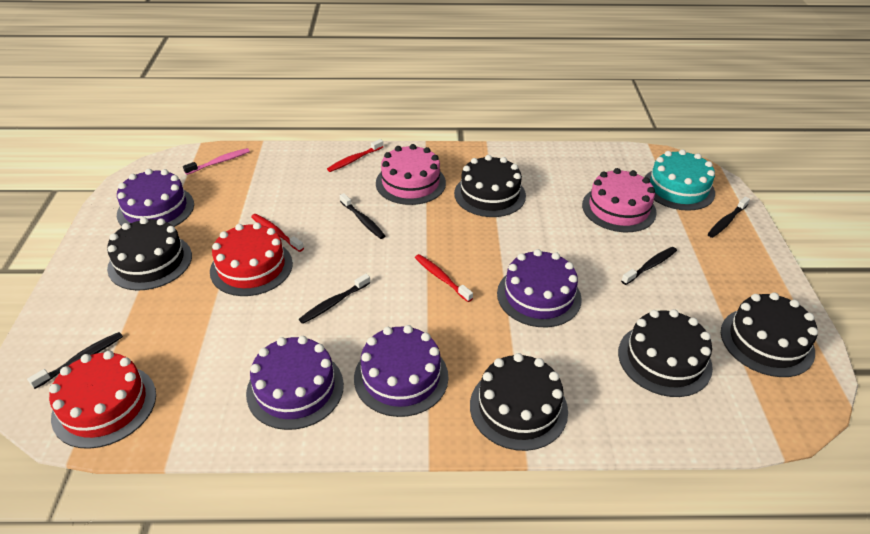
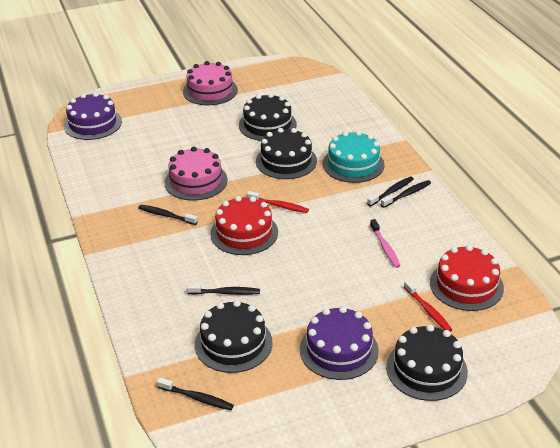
black cake: [107,217,192,290] [454,155,526,217] [470,353,568,451] [618,309,713,397] [721,292,818,377] = 5 -> [195,300,273,373] [239,93,297,141] [256,128,317,179] [386,325,468,401] = 4
purple cake: [117,169,194,227] [246,336,344,430] [354,325,448,417] [497,249,582,327] = 4 -> [64,92,122,140] [300,306,379,380] = 2
red toothbrush: [251,214,304,252] [327,139,383,172] [415,254,473,302] = 3 -> [247,191,309,213] [404,280,452,332] = 2

